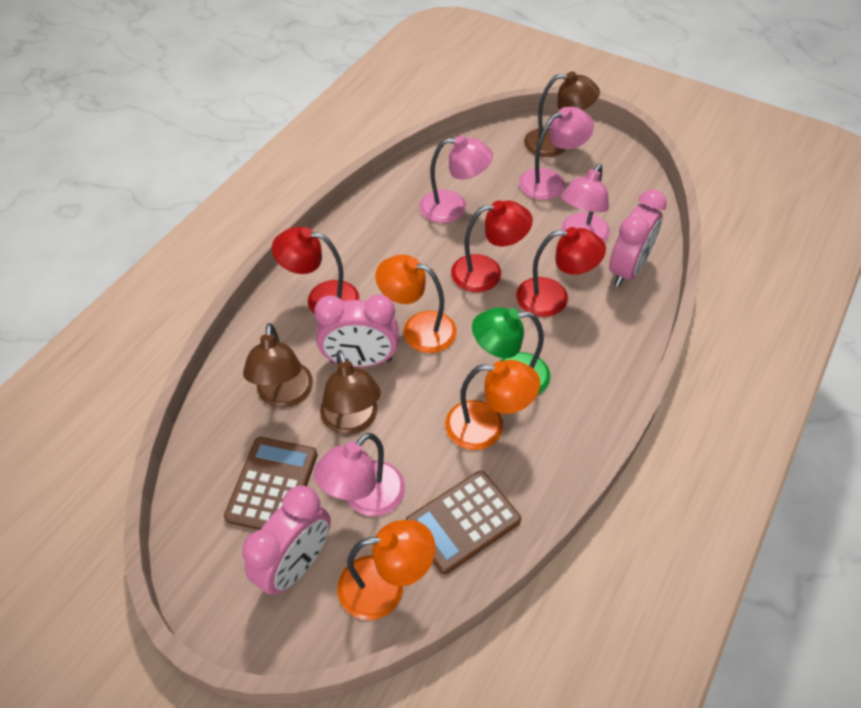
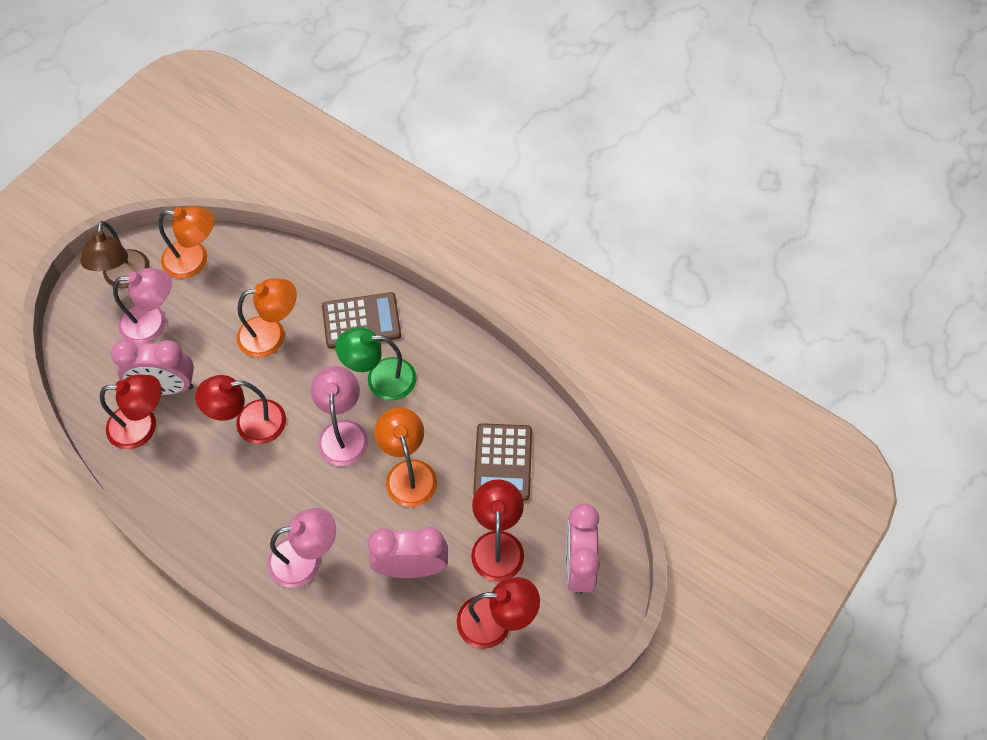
brown lamp: [243,323,313,408] [320,350,381,435] [524,71,600,157] = 3 -> [80,221,150,288] = 1
pink lamp: [314,433,405,516] [419,135,493,223] [519,107,594,200] [561,164,610,242] = 4 -> [113,268,172,344] [267,508,336,588] [311,366,368,466] = 3
red lamp: [272,227,360,314] [451,200,533,292] [516,227,606,317] = 3 -> [100,374,161,449] [195,375,286,444] [457,577,540,649] [471,479,524,582] = 4

